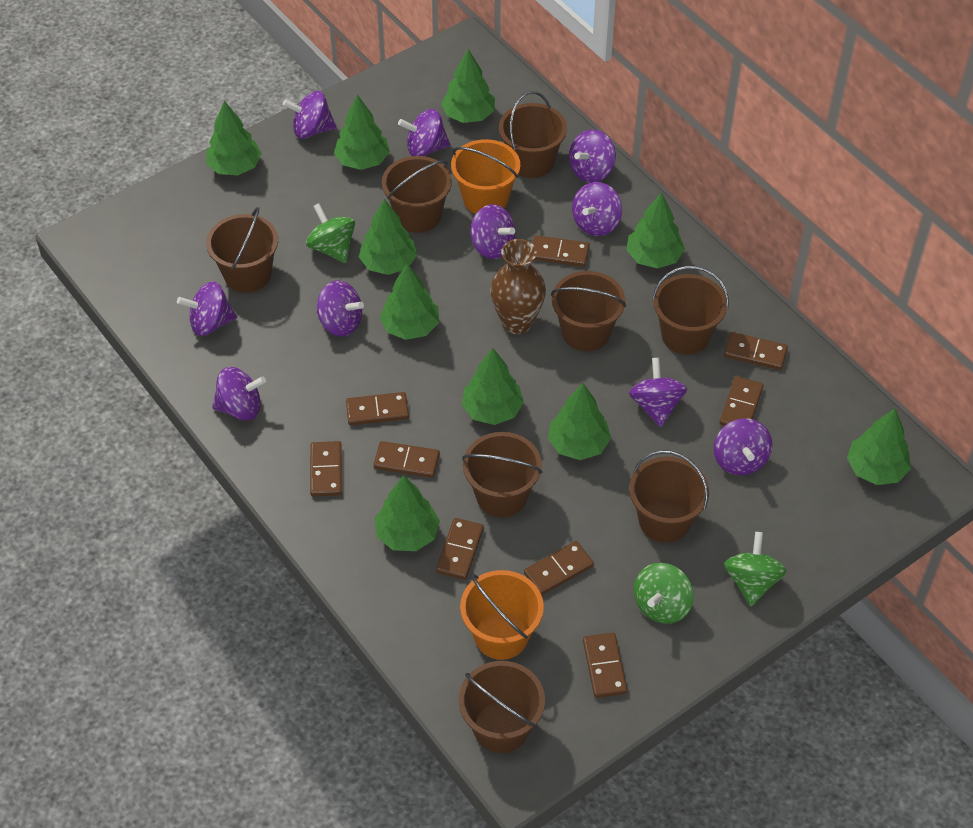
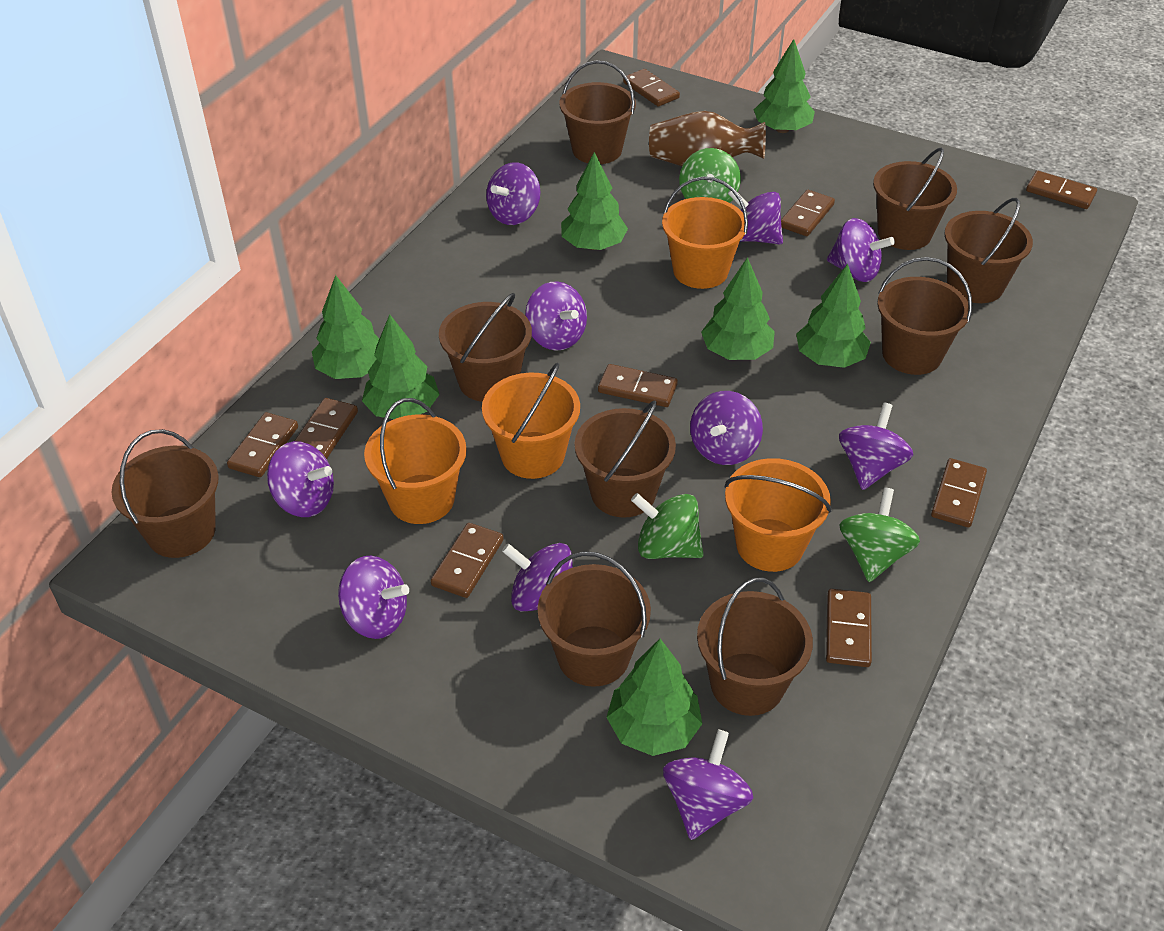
brown bucket: [206,207,278,293] [382,156,452,233] [459,661,545,753] [462,432,543,517] [499,91,567,178] [551,271,626,351] [629,450,709,543] [652,266,729,355] = 8 -> [111,429,219,558] [439,293,532,402] [538,551,651,687] [560,60,636,164] [574,400,676,518] [697,578,813,716] [873,148,957,250] [877,257,972,375] [944,198,1033,303] = 9
green tree: [206,101,262,175] [334,95,390,170] [359,199,417,275] [375,475,440,551] [379,264,439,340] [441,49,495,123] [462,348,524,425] [548,383,611,460] [626,192,685,268] [847,409,911,485] = 10 -> [312,275,379,379] [362,314,440,419] [561,152,628,250] [606,639,702,756] [701,257,775,360] [754,39,815,133] [796,264,871,368] = 7
orange bucket: [451,139,520,214] [460,570,544,660] = 2 -> [364,398,467,524] [482,362,580,479] [662,176,748,289] [724,458,832,572] = 4

